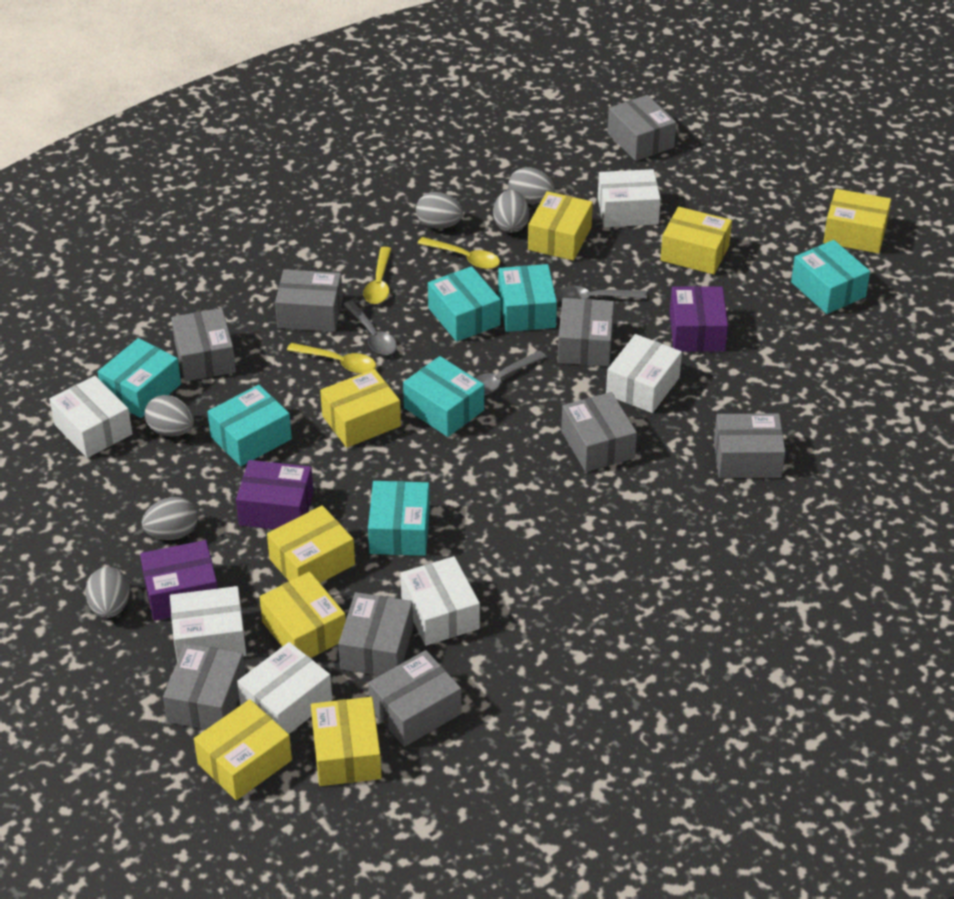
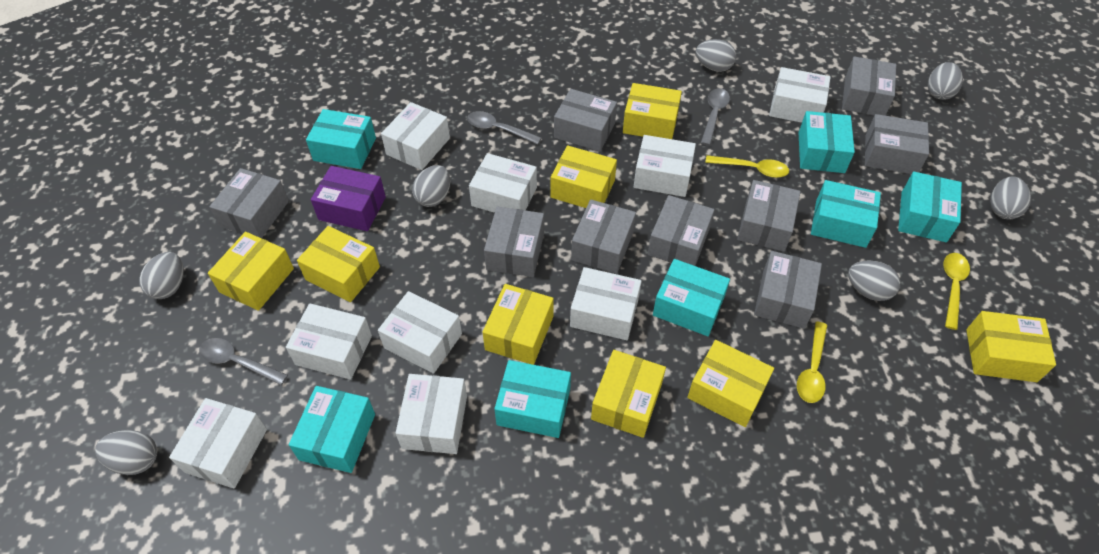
grey egg: [85,567,130,618] [142,497,198,540] [145,395,194,436] [416,192,463,229] [493,190,529,233] [509,167,555,204] = 6 -> [95,430,157,475] [139,252,184,299] [412,165,450,207] [696,39,736,72] [848,261,900,301] [928,62,963,100] [990,176,1031,219] = 7
purple box: [140,540,218,621] [236,460,314,529] [670,286,728,352] = 3 -> [311,166,386,231] = 1
white box: [49,376,133,458] [170,586,246,661] [237,642,332,734] [400,556,480,646] [598,169,661,227] [606,334,682,413] = 6 -> [169,398,267,488] [286,303,372,380] [378,291,462,374] [381,102,450,170] [396,374,467,454] [469,153,537,213] [570,267,642,340] [634,135,696,197] [769,67,830,123] = 9

